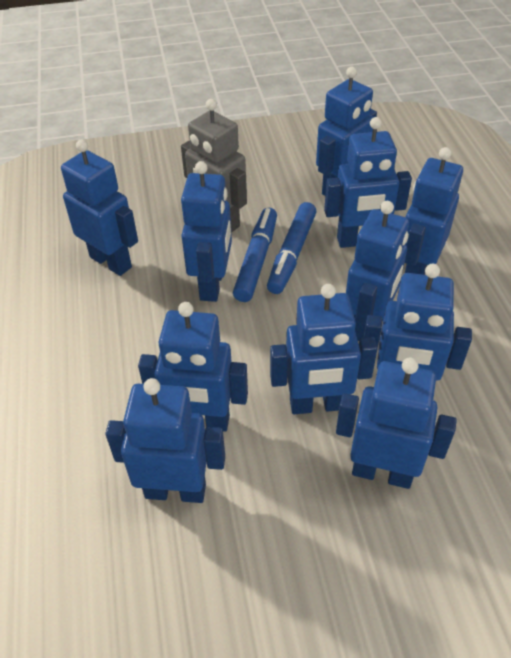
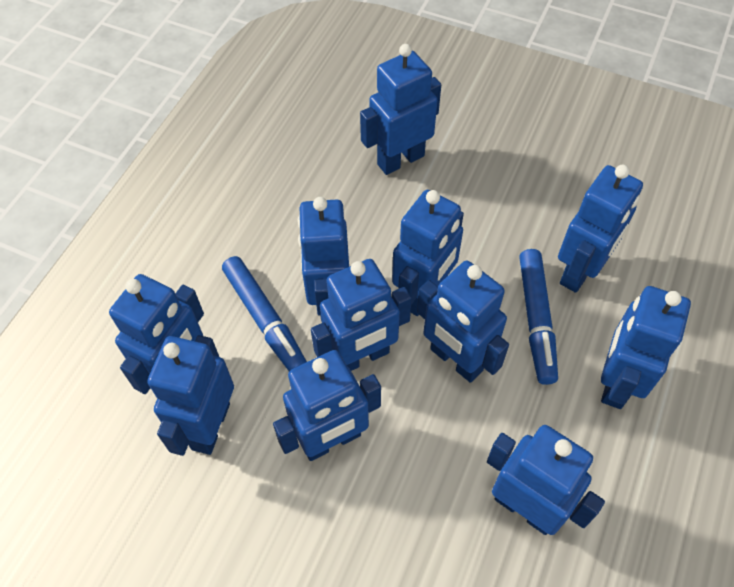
grey robot: [181,99,247,233] = 1 -> none = 0

